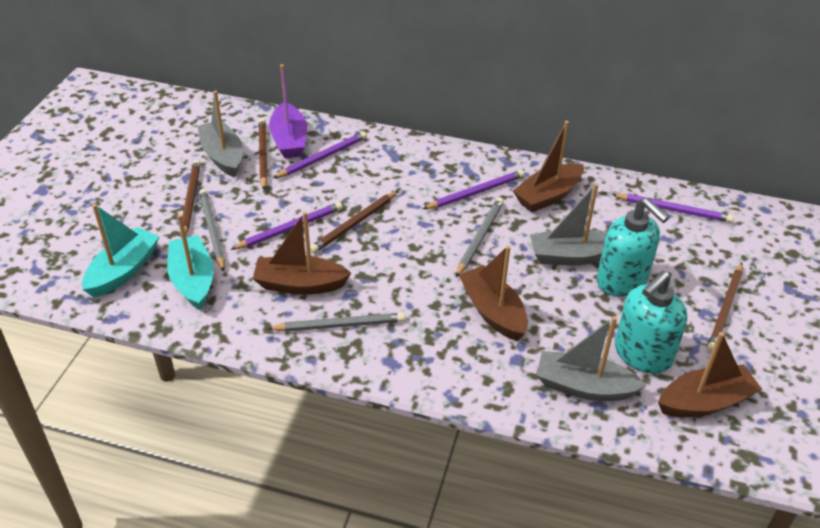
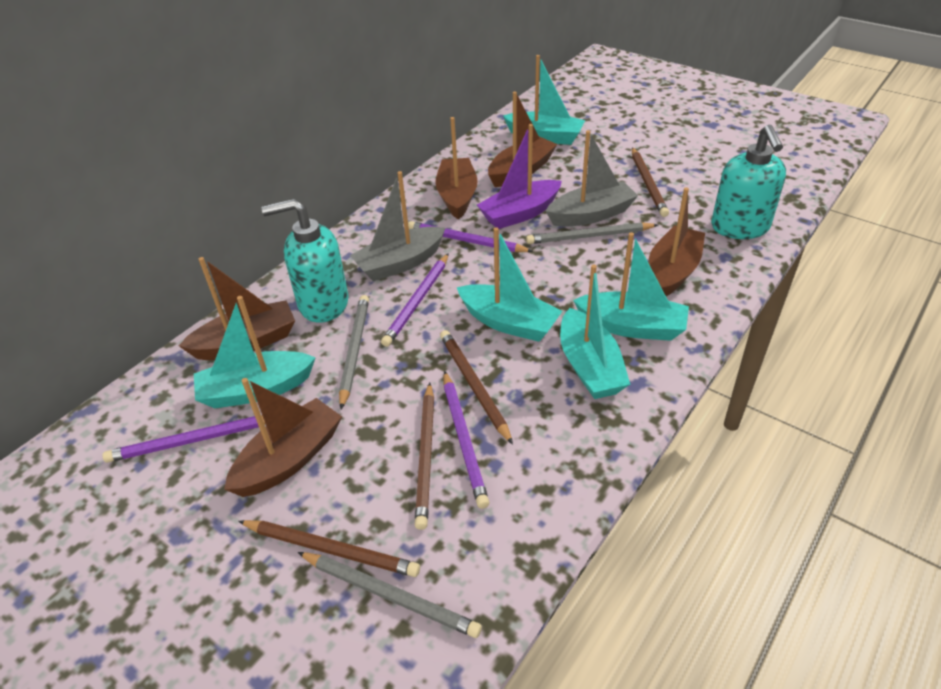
brown boat: [253,212,351,295] [459,246,528,341] [513,121,584,212] [658,332,762,417] = 4 -> [179,257,295,360] [224,378,342,497] [435,117,478,220] [488,91,557,187] [649,188,705,296] = 5
grey boat: [197,90,243,177] [530,183,607,265] [537,316,647,401] = 3 -> [350,171,445,281] [546,130,638,227] = 2
turquoise boat: [82,204,160,298] [167,214,214,310] = 2 -> [194,296,316,408] [457,227,562,342] [503,55,585,145] [560,264,630,399] [573,232,689,341] = 5

